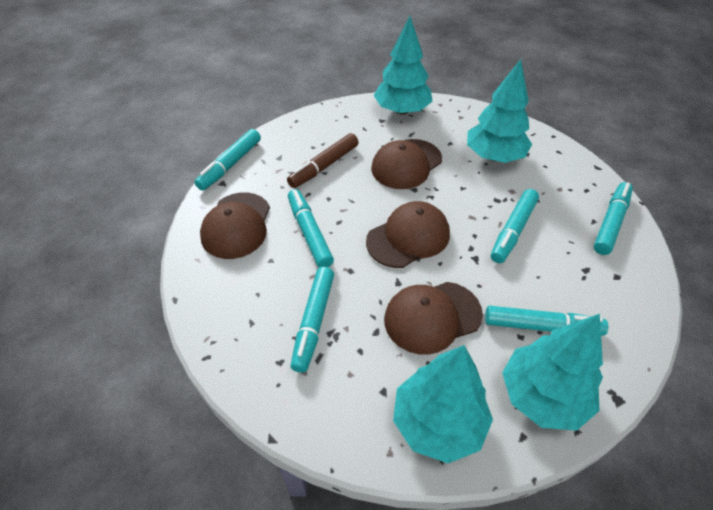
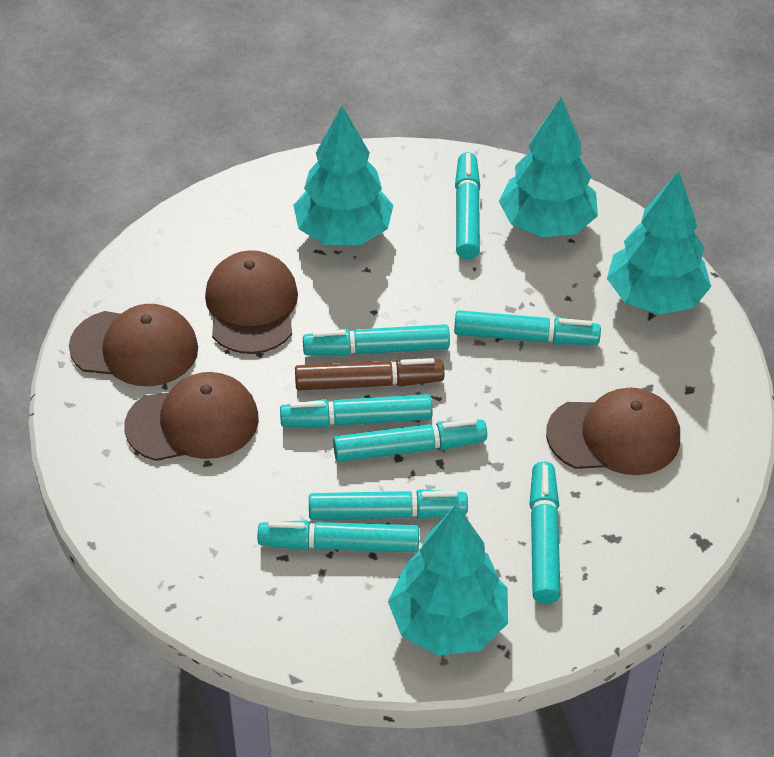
turquoise marker: [194,129,261,191] [288,189,334,267] [290,267,334,373] [485,306,608,336] [491,189,539,263] [594,182,633,255] = 6 -> [258,520,419,552] [280,394,432,428] [303,324,450,356] [309,489,468,520] [333,419,487,462] [454,310,601,345] [455,152,480,260] [530,461,561,604] = 8

